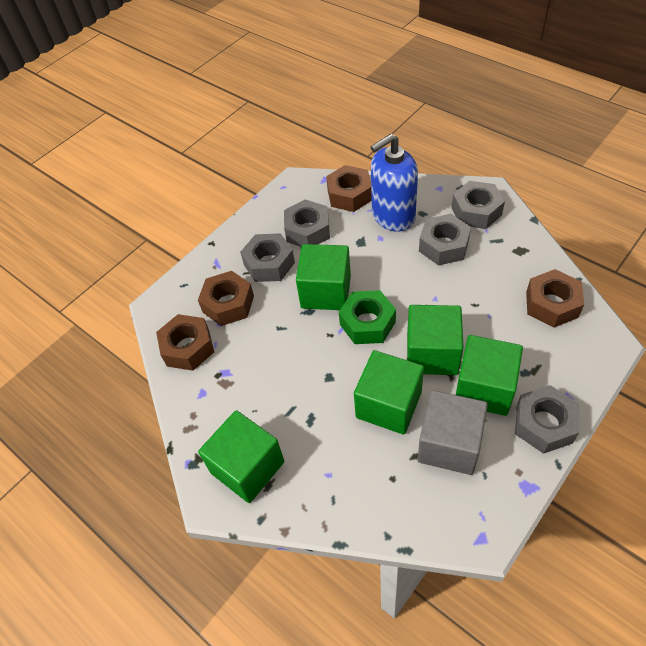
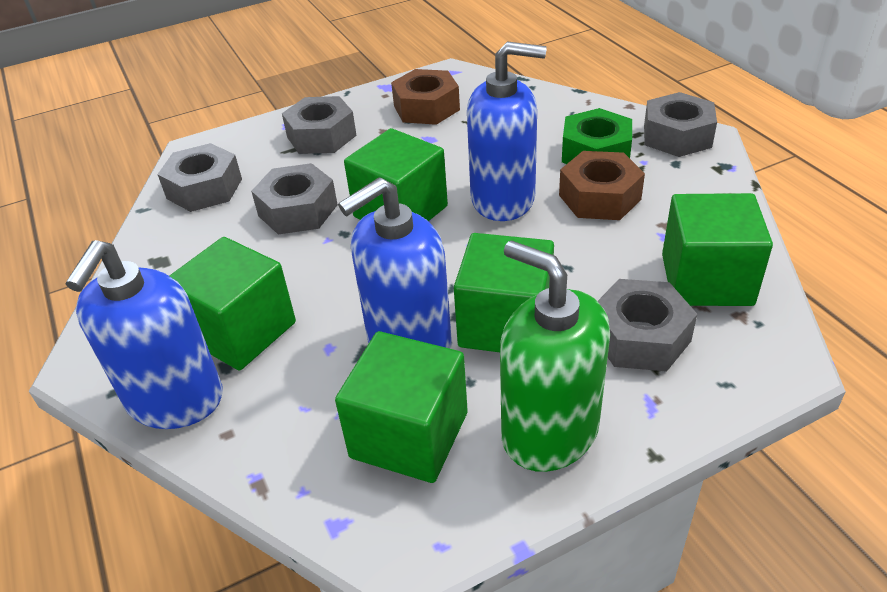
blue soap dispenser: [371,134,418,232] = 1 -> [66,240,223,429] [338,177,452,348] [467,41,547,221] = 3
brown nut: [156,314,214,371] [198,271,254,326] [326,165,372,212] [526,269,584,328] = 4 -> [391,69,460,125] [559,151,645,220] = 2
green soap dispenser: none = 0 -> [500,240,610,472] = 1
grey cube: [417,390,488,475] = 1 -> none = 0

